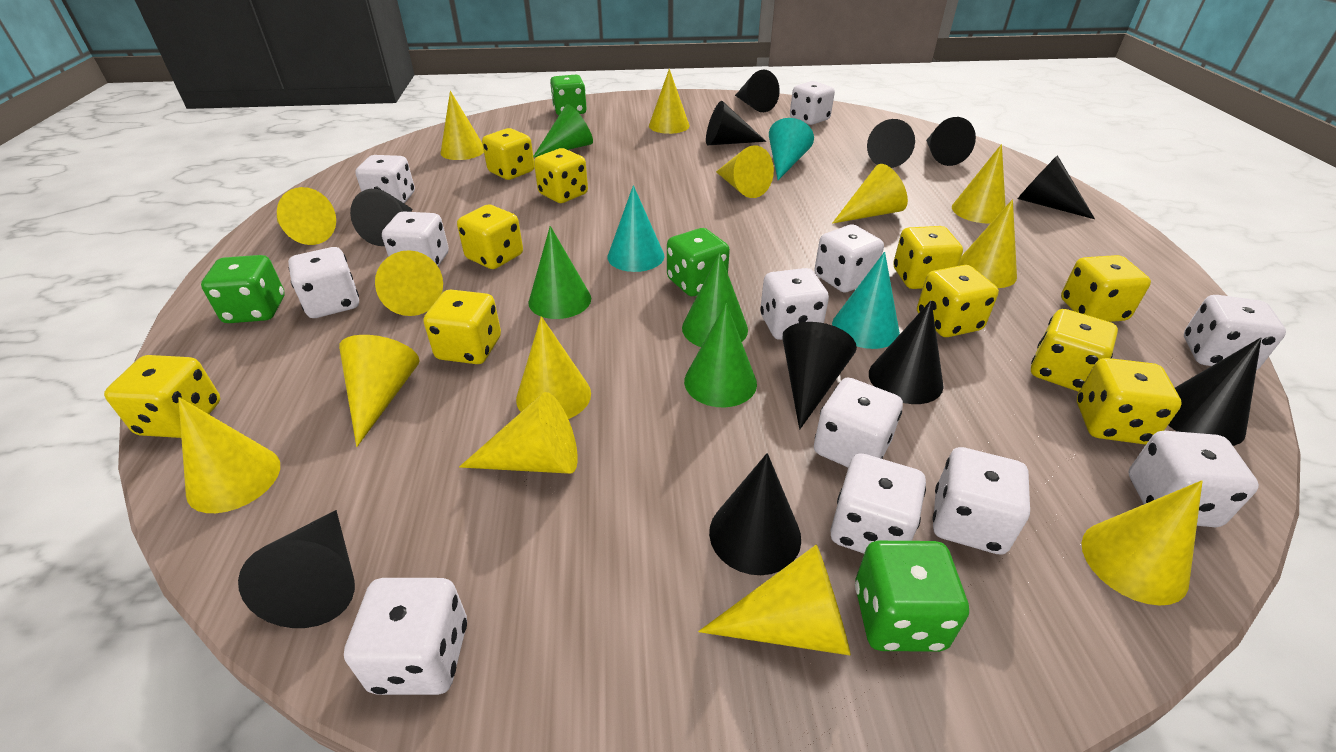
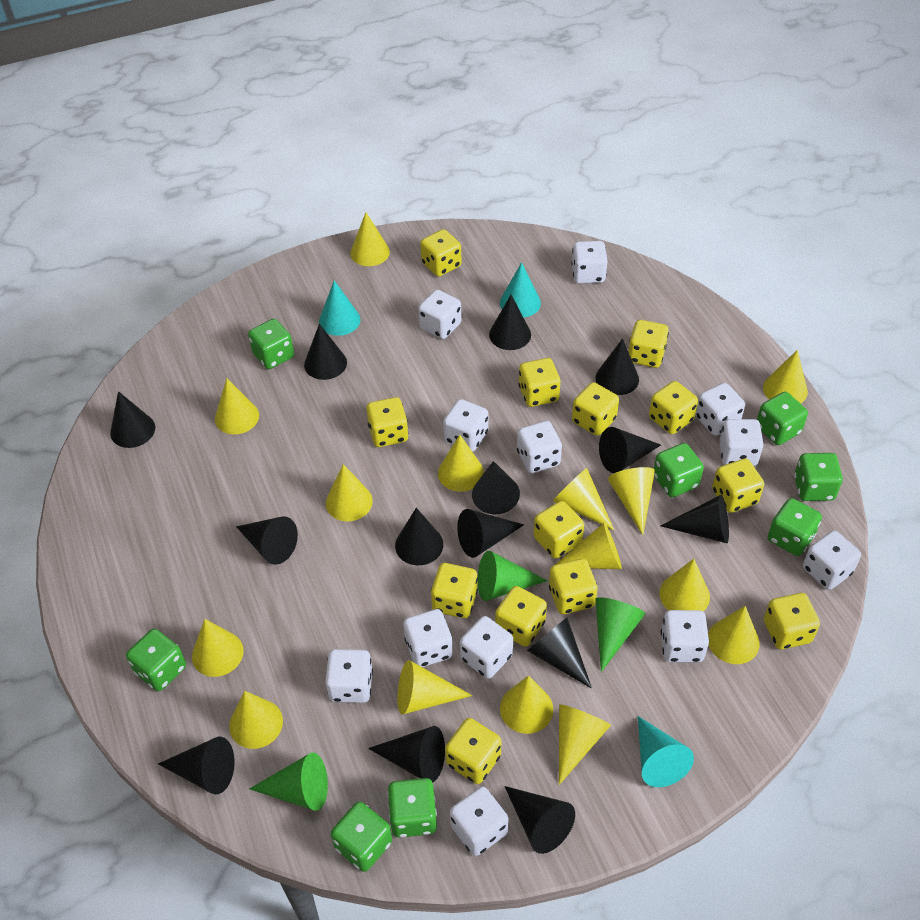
black cone: [238,510,355,628] [350,189,412,246] [706,101,766,145] [709,453,801,575] [735,70,780,112] [782,322,857,430] [867,119,915,168] [869,300,944,404] [926,117,976,166] [1018,155,1095,219] [1168,338,1261,446] = 11 -> [110,391,155,448] [158,737,235,794] [236,516,298,565] [304,324,347,380] [368,726,445,783] [395,508,443,565] [457,509,524,558] [472,461,520,514] [489,295,531,350] [504,786,575,854] [527,618,592,689] [595,339,639,395] [599,427,661,473] [661,495,729,543] = 14
green cone: [528,226,591,319] [533,104,593,157] [682,252,748,347] [684,303,757,407] = 4 -> [249,752,328,811] [478,551,548,601] [595,597,645,672] = 3
green dice: [201,255,285,323] [550,75,587,115] [667,228,730,296] [855,541,969,652] = 4 -> [126,629,186,691] [248,319,294,369] [331,802,392,872] [387,778,437,838] [654,443,704,497] [757,392,808,445] [768,498,822,556] [794,453,843,501] = 8
yellow cone: [178,397,280,513] [277,187,336,245] [339,335,420,447] [375,250,443,316] [440,91,484,160] [459,392,578,474] [516,316,591,419] [649,69,689,134] [698,545,851,655] [716,145,774,198] [832,164,908,224] [952,144,1006,223] [958,199,1017,288] [1082,480,1203,606] = 14 -> [192,619,244,677] [215,378,259,434] [229,691,283,749] [326,464,373,521] [350,212,390,266] [397,660,473,714] [438,435,484,492] [500,675,553,734] [553,468,614,530] [555,522,622,569] [559,704,611,785] [608,467,655,535] [659,559,710,611] [708,606,760,664] [763,350,808,404] = 15
yellow dice: [104,355,220,438] [424,289,501,364] [457,205,523,269] [482,128,534,180] [534,148,588,203] [893,226,963,289] [917,265,999,337] [1031,309,1118,392] [1061,255,1151,322] [1077,358,1182,445] = 10 -> [366,397,408,447] [420,229,461,277] [431,563,478,618] [445,718,501,784] [495,586,547,647] [519,358,561,407] [534,501,584,559] [549,559,598,614] [572,382,619,436] [628,320,669,368] [649,381,698,434] [712,458,764,513] [764,593,820,650] = 13

